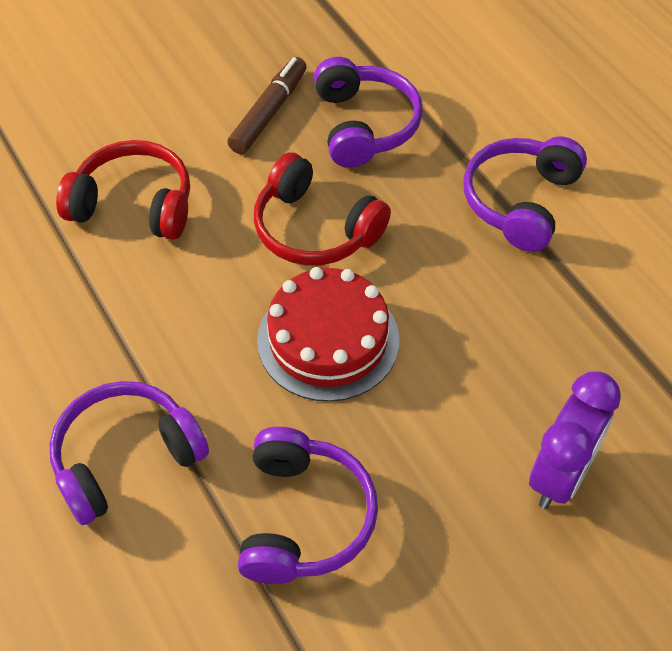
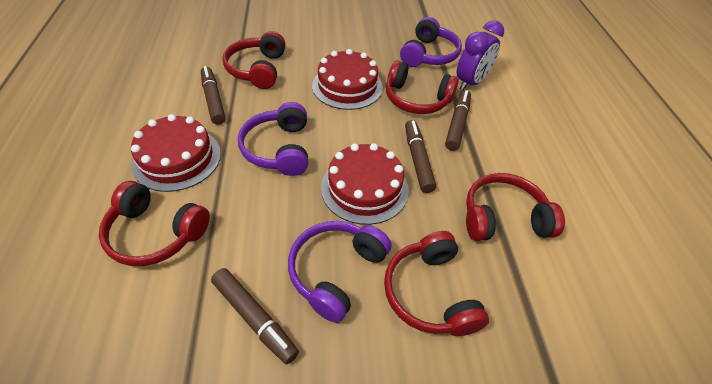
brown marker: [227,57,307,154] = 1 -> [201,66,226,125] [211,268,299,365] [405,120,436,193] [445,90,471,151] = 4
purple headphones: [49,381,209,525] [238,427,378,584] [314,57,423,168] [464,137,587,252] = 4 -> [238,102,308,176] [288,221,391,323] [400,17,462,67] = 3
red cake: [257,267,399,402] = 1 -> [131,114,221,192] [312,49,383,110] [321,143,409,225] = 3
red headphones: [56,140,190,240] [254,152,391,266] = 2 -> [99,181,210,266] [222,31,286,89] [384,231,489,336] [386,60,459,114] [466,173,565,241] = 5

